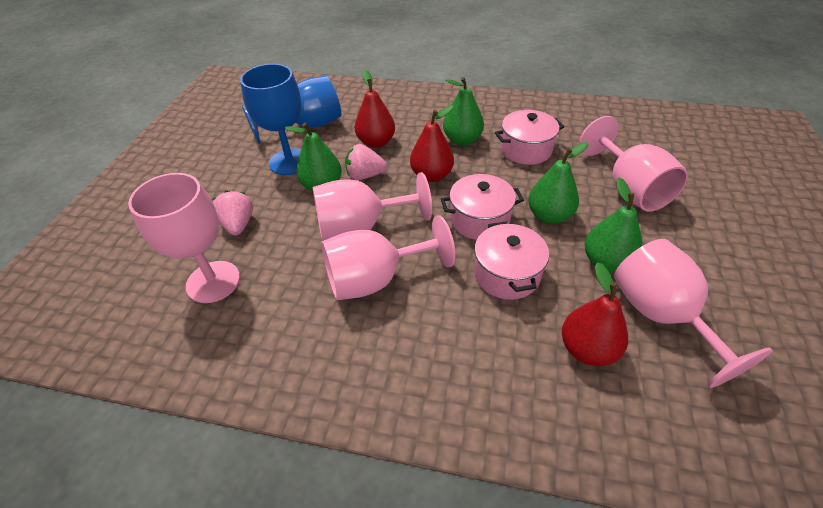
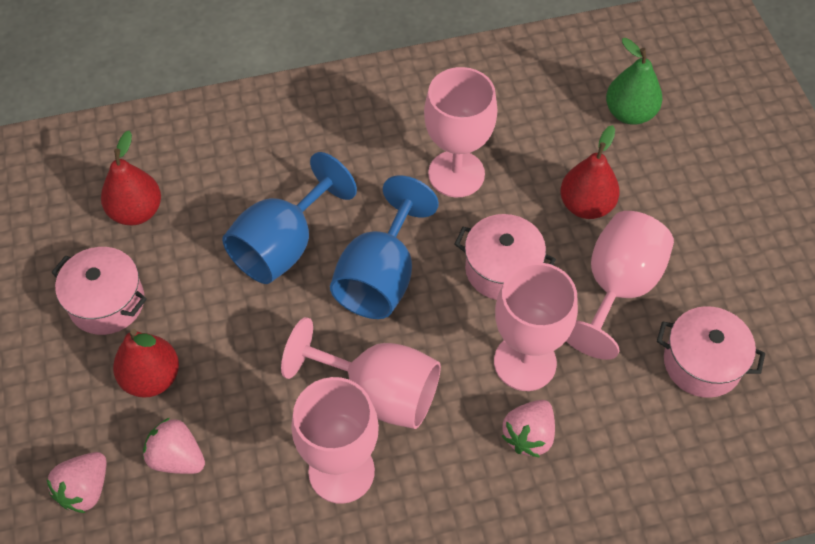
green pear: [285,123,342,191] [443,77,484,145] [528,142,588,224] [585,178,642,272] = 4 -> [606,38,663,125] = 1
pink strawberry: [213,190,253,236] [345,144,387,180] = 2 -> [46,452,107,513] [143,418,205,474] [502,400,555,458] = 3

